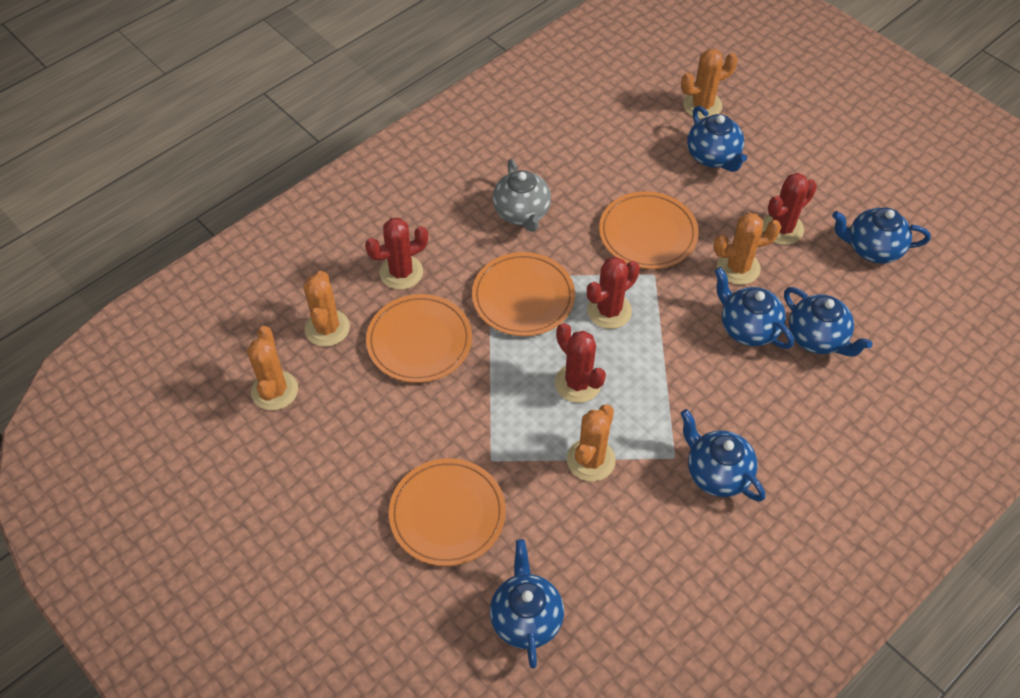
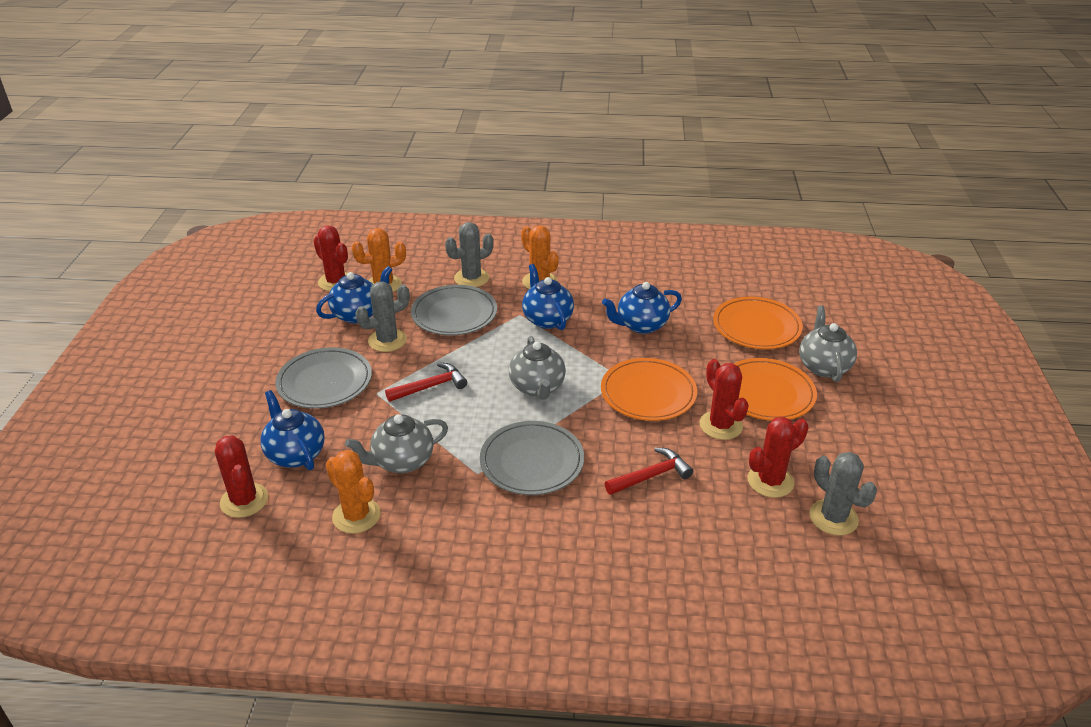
blue teapot: [490,539,564,669] [681,409,765,502] [687,106,747,172] [715,267,794,349] [784,287,872,357] [832,208,931,264] = 6 -> [260,390,325,470] [316,266,393,324] [522,264,574,330] [602,282,682,334] = 4
grey cactus: none = 0 -> [355,281,410,352] [445,222,494,287] [809,452,877,536] = 3
grey plate: none = 0 -> [275,347,372,409] [411,285,497,335] [480,421,584,495] = 3
grey teapot: [493,159,551,232] = 1 -> [345,414,448,473] [509,336,566,400] [799,305,857,382] = 3
orange cactus: [247,326,298,410] [304,271,350,347] [567,404,616,482] [681,49,738,119] [714,213,781,285] = 5 -> [326,450,381,534] [352,228,406,292] [521,225,559,289] = 3
orange plate: [366,294,472,383] [389,458,506,566] [472,252,575,336] [599,191,699,269] = 4 -> [601,358,697,421] [713,297,803,349] [733,358,817,421] = 3
red hammer: none = 0 -> [385,363,467,402] [605,447,693,495] = 2

